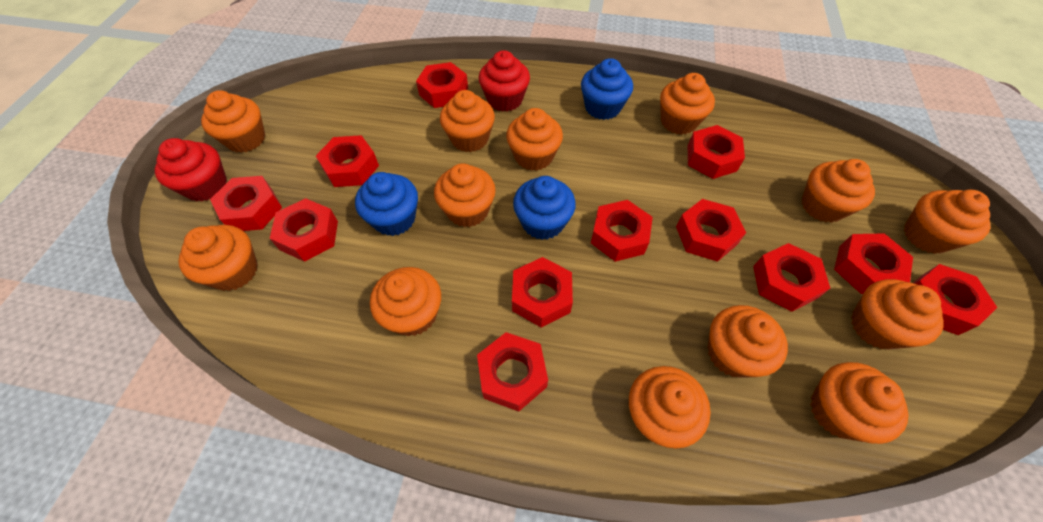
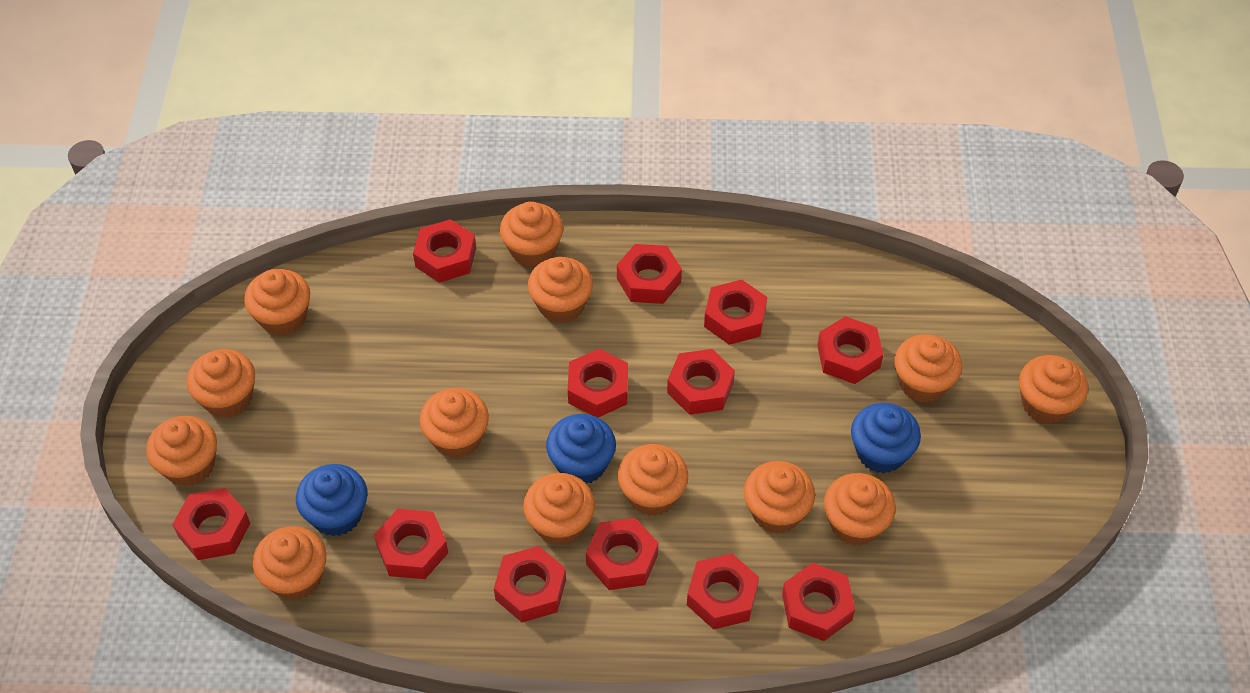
red cupcake: [155,138,227,202] [479,51,530,112] = 2 -> none = 0

